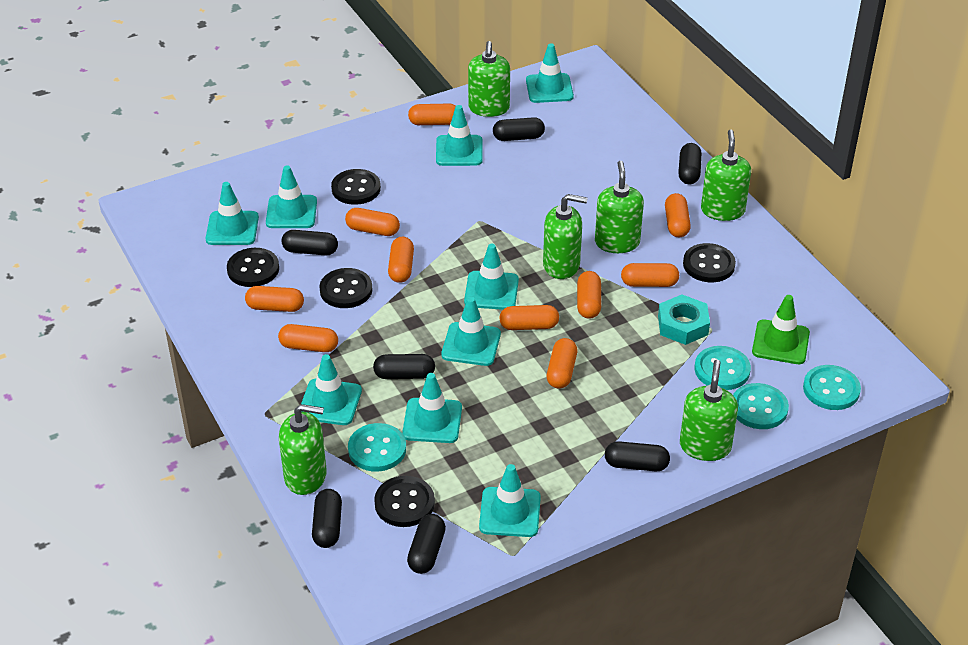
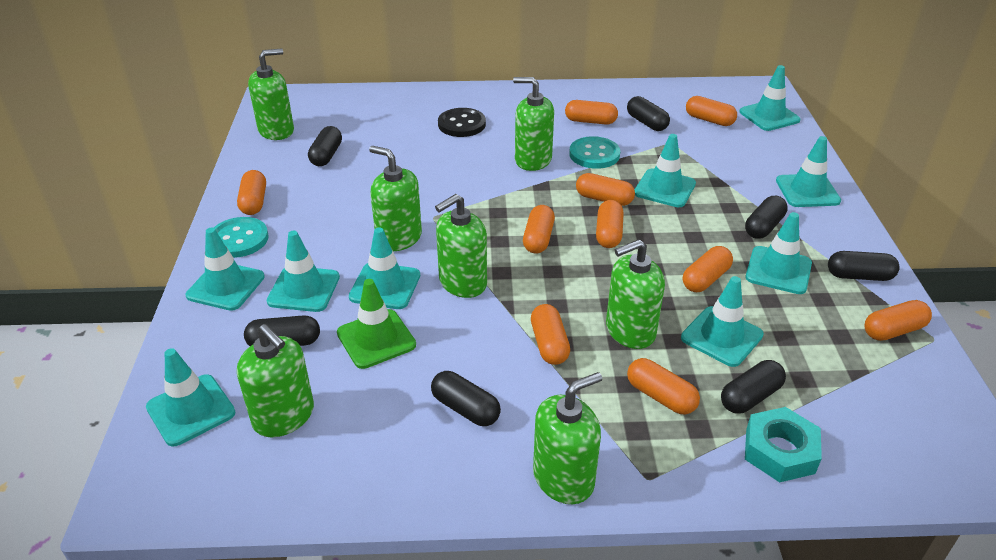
black button: [227,248,279,287] [319,268,373,308] [331,169,381,205] [374,476,435,527] [683,243,736,282] = 5 -> [438,108,486,137] = 1
green soap dispenser: [279,404,327,495] [468,41,510,117] [543,194,588,279] [595,161,644,253] [680,360,738,461] [701,130,751,221] = 6 -> [237,324,314,437] [248,48,294,140] [369,146,422,251] [435,194,487,298] [513,77,554,171] [533,372,602,504] [606,239,665,349] = 7
turquoise button: [348,423,406,472] [695,346,751,390] [733,383,789,429] [803,365,861,410] = 4 -> [214,217,269,258] [569,136,620,169] = 2

